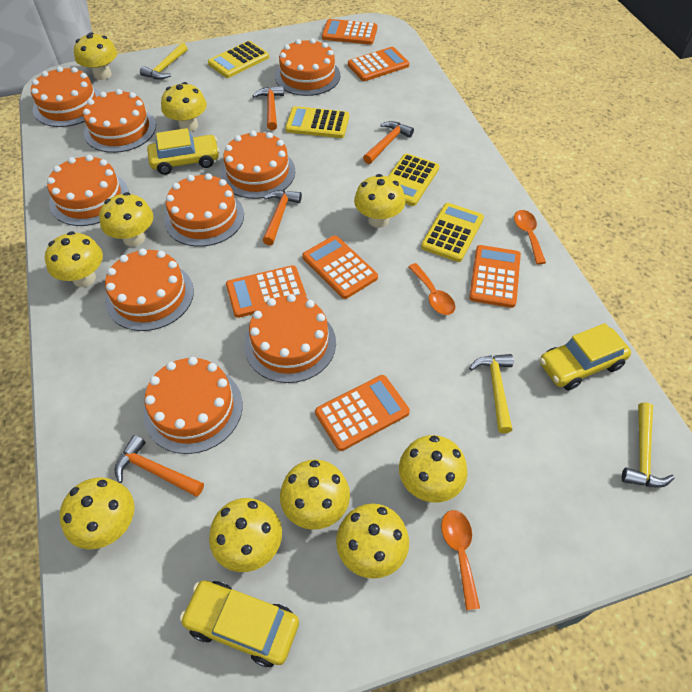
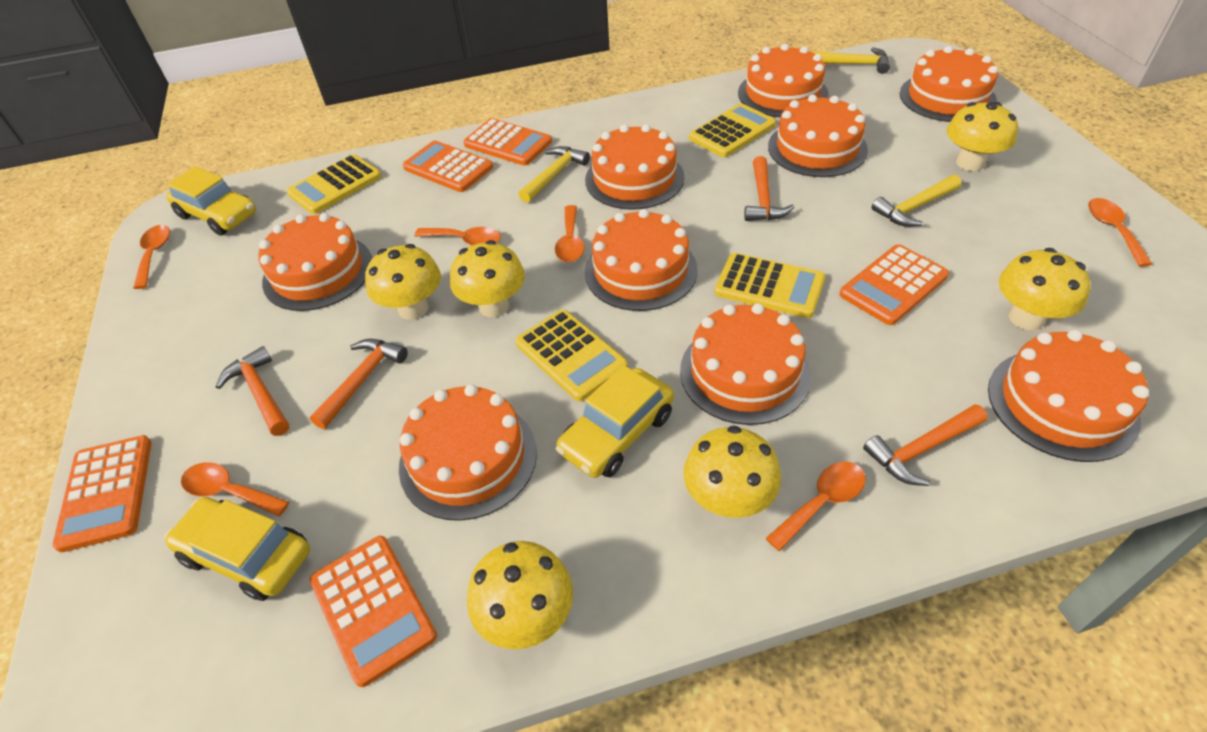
orange calculator: [226,265,307,318] [302,236,378,299] [315,375,410,451] [322,19,377,45] [348,47,409,81] [469,245,521,308] = 6 -> [52,435,152,552] [310,536,437,687] [403,141,493,192] [464,118,552,165] [839,244,949,325] = 5
orange spoon: [408,263,455,315] [441,510,480,610] [514,210,546,264] = 3 -> [133,225,170,289] [181,462,289,517] [414,227,501,245] [555,205,584,262] [765,461,866,551] [1088,198,1152,267] = 6
yellow mushroom: [45,231,103,287] [60,477,135,549] [74,32,117,80] [99,192,154,247] [161,82,207,132] [209,498,282,572] [280,459,350,530] [336,503,409,579] [354,174,405,228] [399,435,468,503] = 10 -> [365,244,441,320] [450,240,525,317] [467,541,573,649] [684,426,781,518] [947,102,1018,171] [999,248,1090,330] = 6

